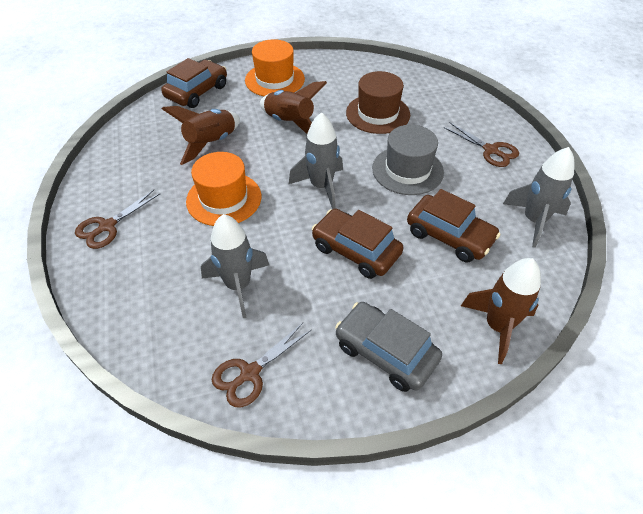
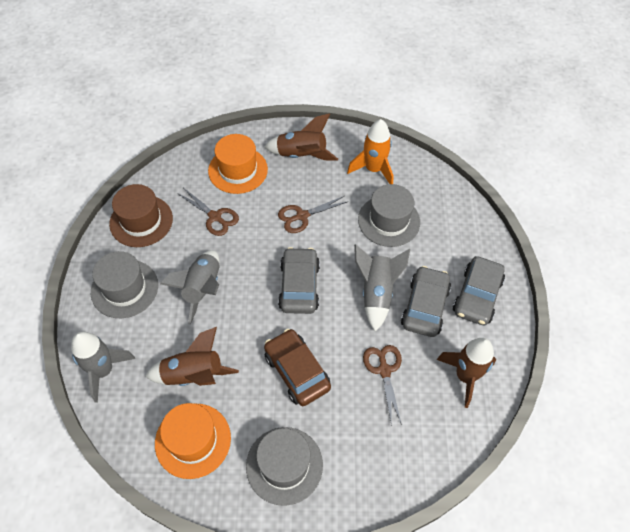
brown car: [161,58,227,108] [312,208,403,279] [407,189,501,262] = 3 -> [264,329,331,406] = 1
grey car: [335,302,442,392] = 1 -> [278,247,320,314] [401,266,451,337] [453,256,505,325] = 3
grey hat: [372,125,444,195] = 1 -> [91,251,158,318] [246,427,323,506] [358,184,420,247] = 3
orange rocket: none = 0 -> [347,119,394,184] = 1

